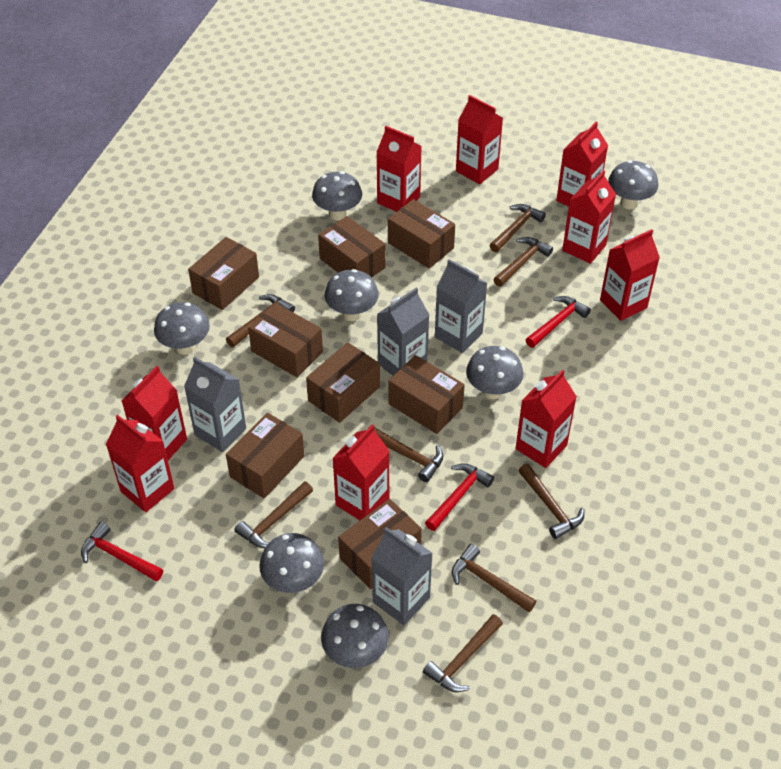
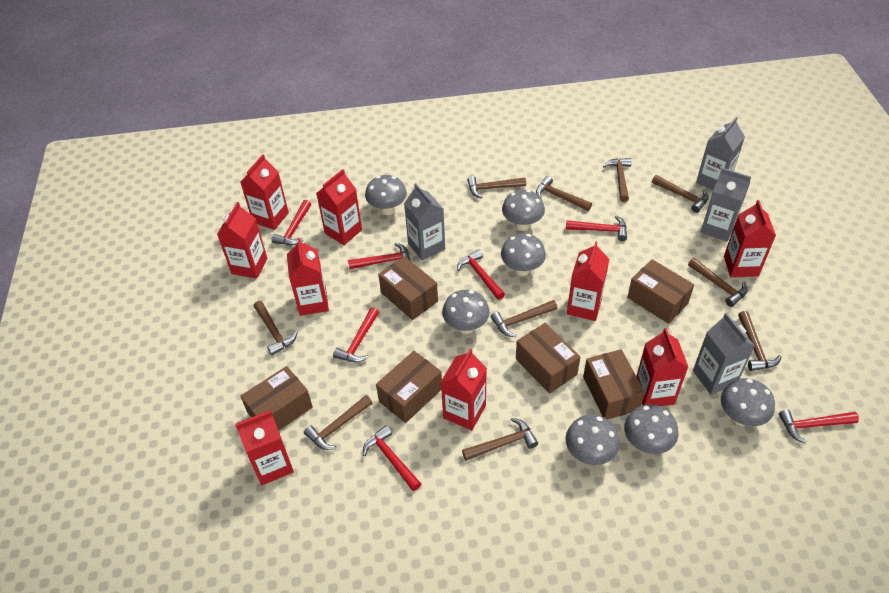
brown box: [188,237,259,310] [226,413,304,499] [248,303,323,377] [306,342,380,423] [318,216,386,277] [338,499,422,589] [388,199,455,269] [388,355,465,434] = 8 -> [240,366,313,431] [376,351,442,423] [378,256,438,320] [516,323,580,394] [583,349,645,420] [627,259,694,324] = 6
brown hammer: [226,294,295,347] [234,481,313,548] [374,427,443,482] [423,614,503,692] [452,544,537,612] [489,204,546,252] [493,237,553,287] [518,464,584,539] = 8 -> [254,301,297,355] [304,395,372,450] [462,418,538,461] [467,176,526,199] [491,300,557,337] [536,176,592,211] [603,158,632,202] [652,175,709,213] [688,258,748,307] [738,311,782,371] = 10
red hammer: [81,522,163,582] [425,463,494,531] [526,296,591,348] = 3 -> [272,200,311,245] [333,307,379,363] [348,243,411,270] [363,426,421,491] [457,249,505,300] [566,215,627,241] [779,409,859,444] = 7

